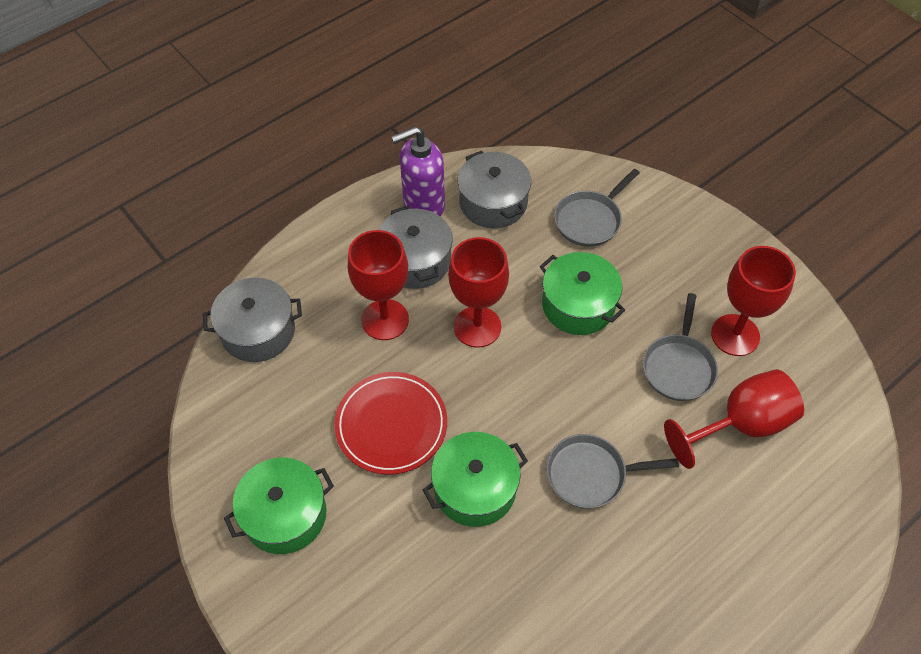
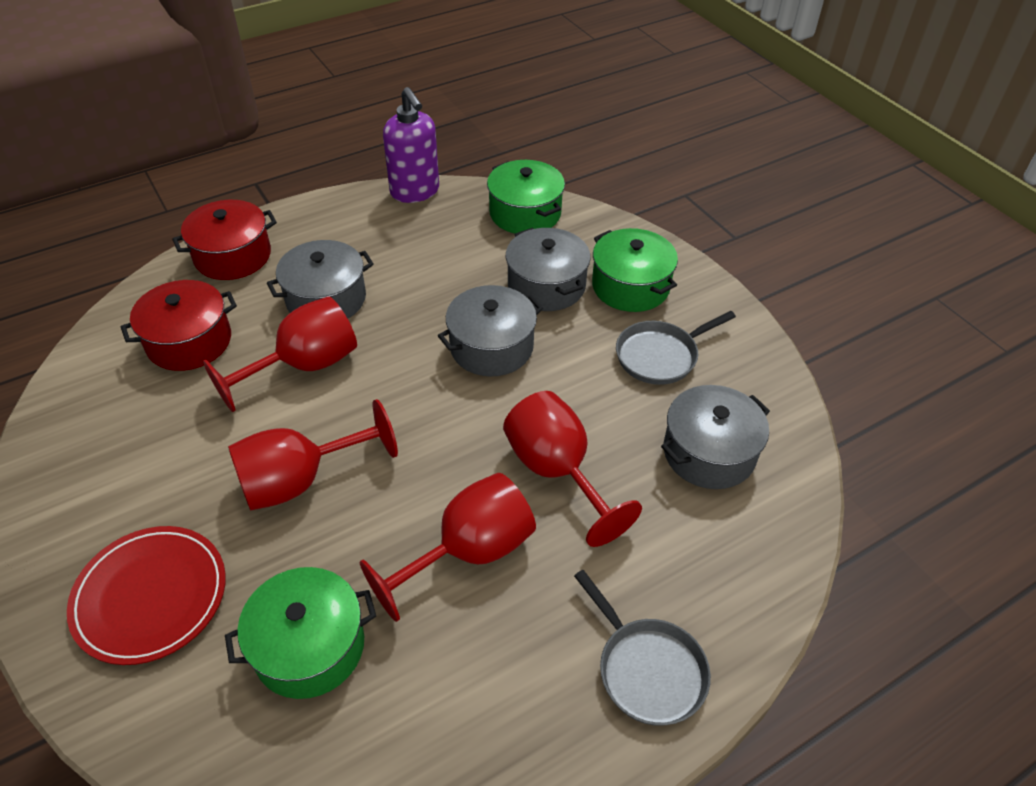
grey pan: [546,434,679,509] [554,169,640,247] [643,293,718,401] = 3 -> [574,570,711,726] [616,311,736,385] = 2
grey pot: [203,277,302,362] [378,206,453,289] [458,151,531,228] = 3 -> [267,240,374,319] [438,285,543,376] [506,228,591,311] [661,385,770,489] = 4
red pot: none = 0 -> [121,280,237,371] [172,200,277,280] = 2

